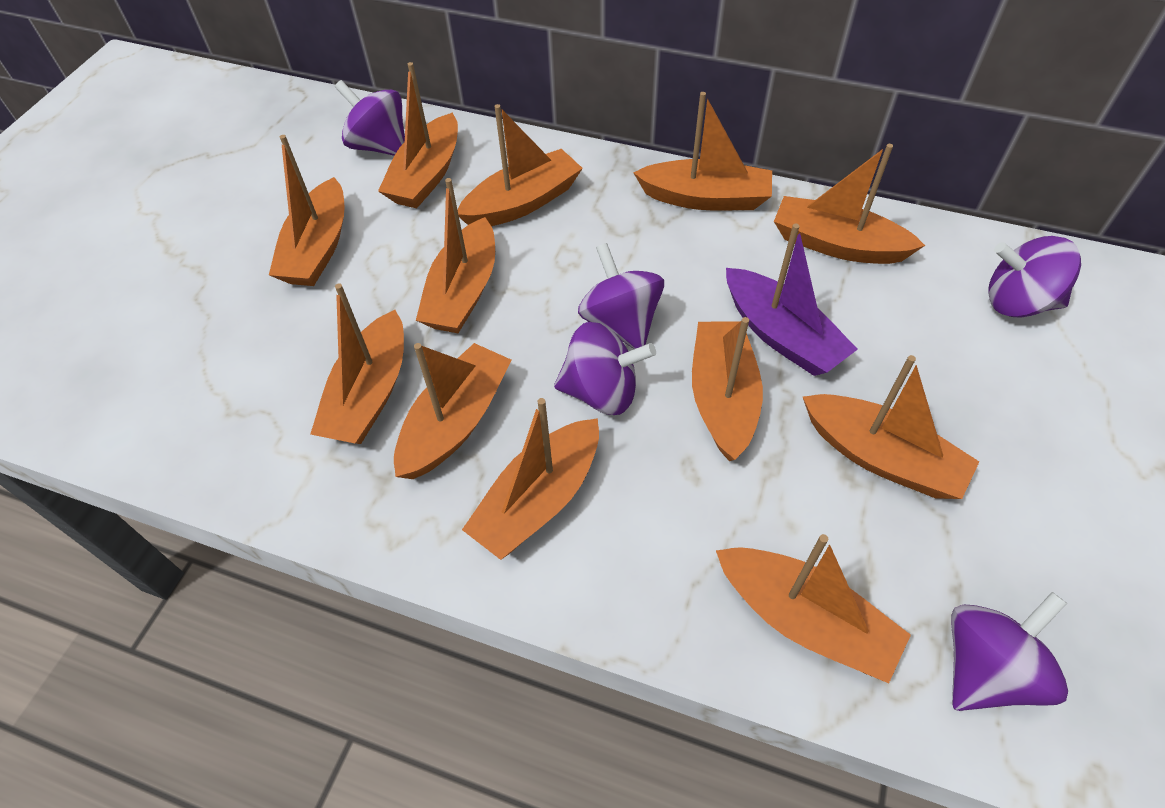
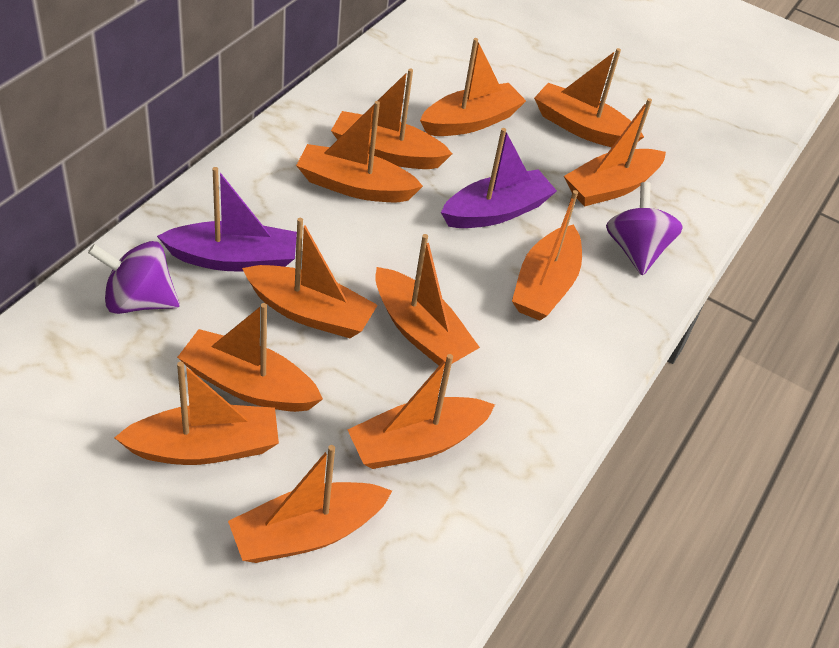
purple boat: [726,223,858,376] = 1 -> [157,167,297,272] [441,128,557,228] = 2
purple spinning top: [335,80,405,156] [554,322,656,415] [578,243,664,349] [951,592,1068,711] [988,236,1081,317] = 5 -> [88,241,180,314] [606,182,683,275] = 2

